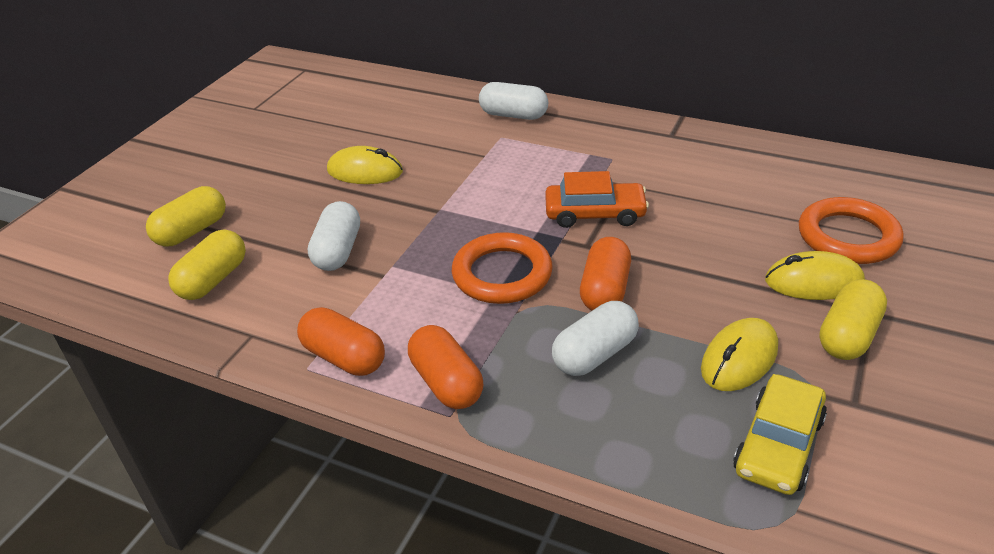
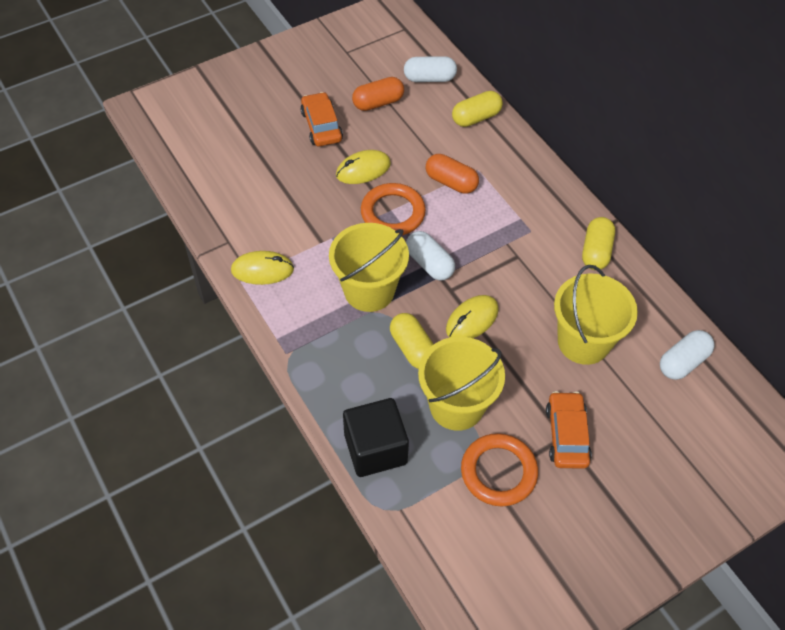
black cube: none = 0 -> [343,398,409,477] = 1
orange capsule: [297,307,385,376] [408,325,483,409] [580,237,631,311] = 3 -> [352,77,404,111] [426,154,479,194] = 2
orange car: [545,171,649,228] = 1 -> [300,92,343,146] [546,391,592,469] = 2
yellow bucket: none = 0 -> [329,223,409,312] [418,337,505,431] [554,265,638,365] = 3
yellow car: [733,374,827,495] = 1 -> none = 0

